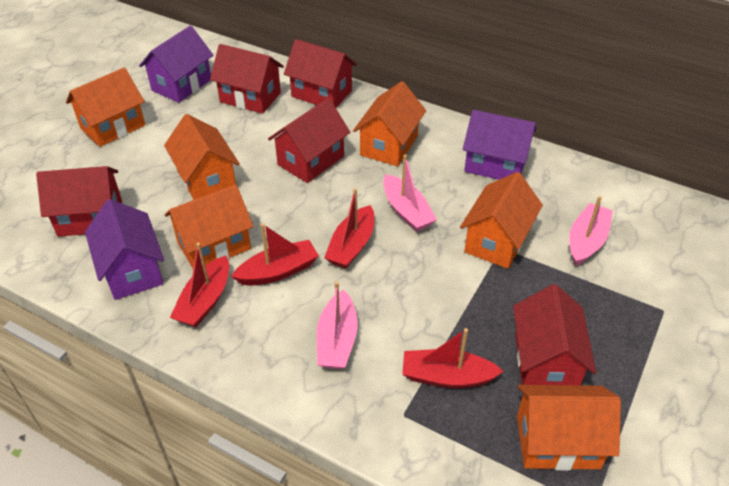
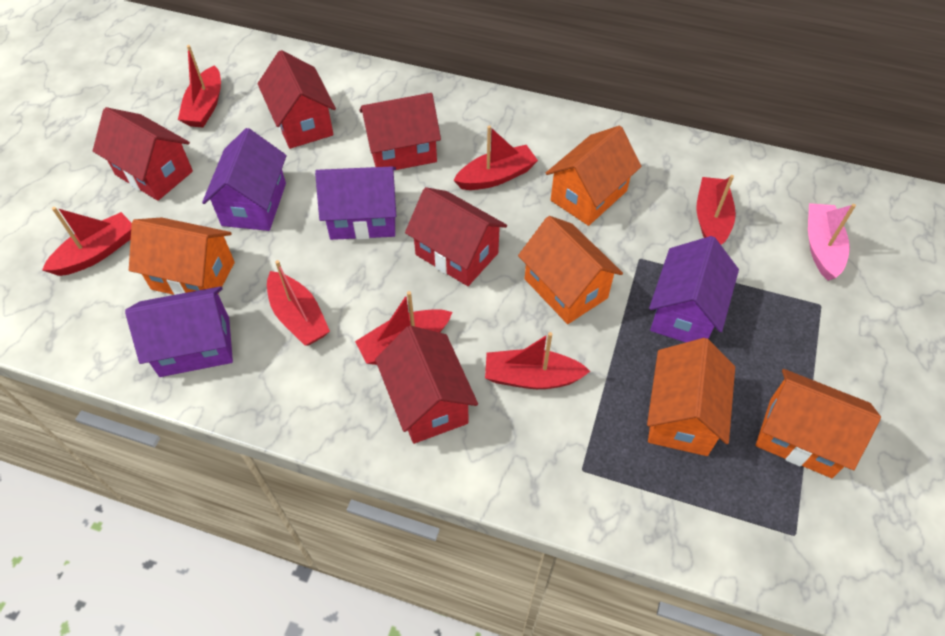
orange house: [66,68,145,147] [164,114,240,200] [165,184,254,268] [353,81,426,166] [460,172,543,269] [517,385,621,471] = 6 -> [129,217,235,295] [518,216,623,324] [546,126,642,226] [647,338,735,456] [756,369,881,478] = 5
pink boat: [316,281,358,369] [383,155,437,232] [569,196,613,266] = 3 -> [808,203,856,281] = 1
purple house: [85,199,164,300] [139,26,213,103] [463,110,536,180] = 3 -> [125,286,233,377] [202,128,287,231] [315,166,396,240] [649,236,739,342] = 4
red boat: [170,243,229,327] [231,223,319,286] [324,188,374,269] [402,328,504,388] = 4 -> [42,207,132,276] [178,45,221,128] [267,260,330,346] [355,291,453,365] [453,125,538,190] [485,332,590,389] [696,175,736,245] = 7

